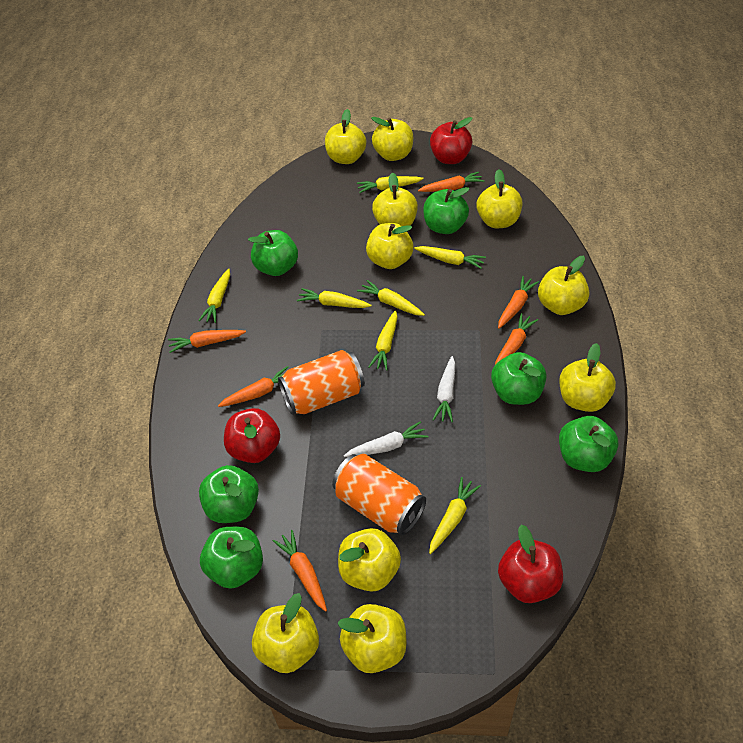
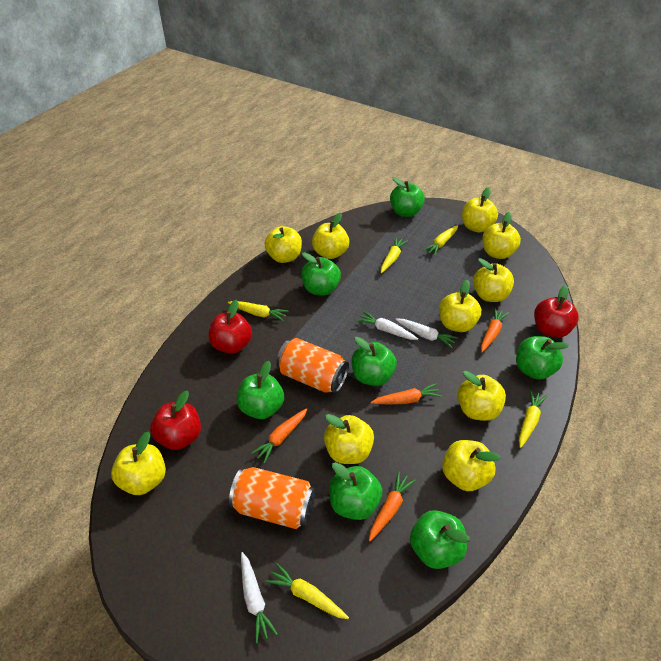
green apple: [199,465,259,523] [200,527,263,589] [248,230,298,276] [423,187,470,234] [491,352,547,405] [559,416,618,472] = 6 -> [237,361,284,419] [301,252,341,296] [329,462,382,520] [352,337,397,386] [390,177,425,217] [410,510,470,569] [516,336,569,380] = 7
orange carrot: [168,330,246,353] [218,366,288,407] [273,530,327,612] [418,172,484,192] [495,313,538,365] [498,276,539,329] = 6 -> [251,408,307,463] [369,471,415,541] [371,383,442,404] [481,308,509,352] = 4
white carrot: [344,421,428,457] [432,356,455,422] = 2 -> [241,552,278,643] [357,311,418,340] [395,319,458,348] = 3
yellow carrot: [198,268,230,323] [297,288,372,308] [357,176,424,193] [357,280,425,316] [368,310,398,371] [414,246,486,269] [429,477,481,554] = 7 -> [228,301,288,321] [266,563,349,619] [381,237,408,273] [423,225,458,256] [519,390,547,448] = 5

